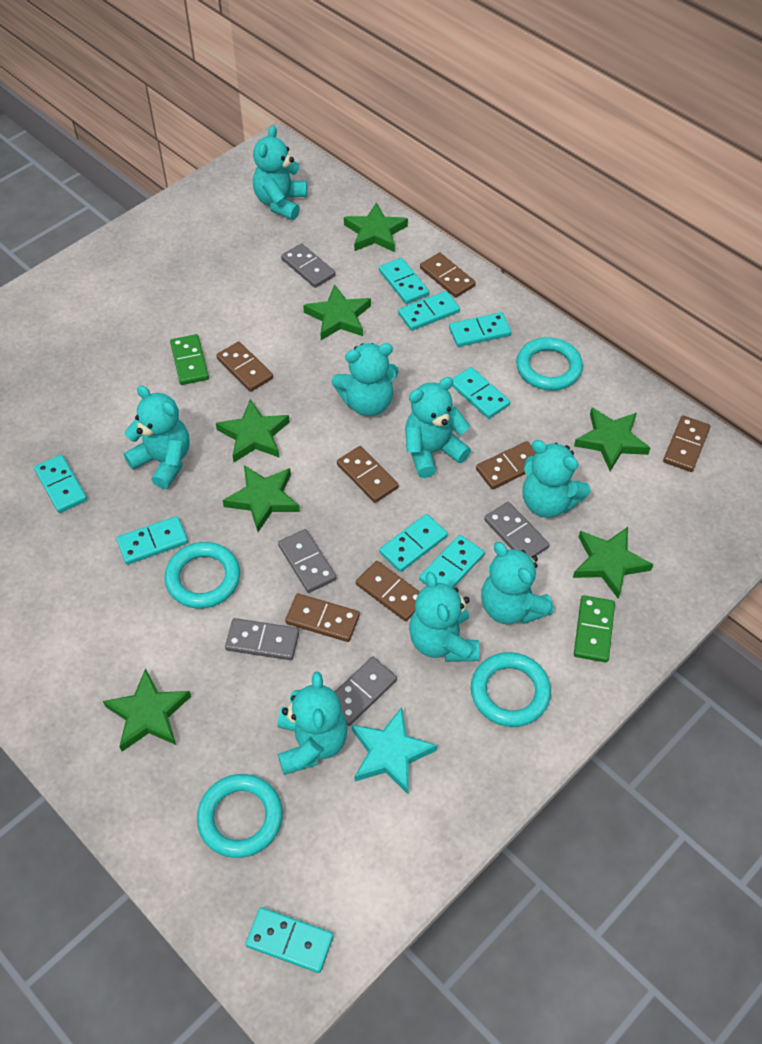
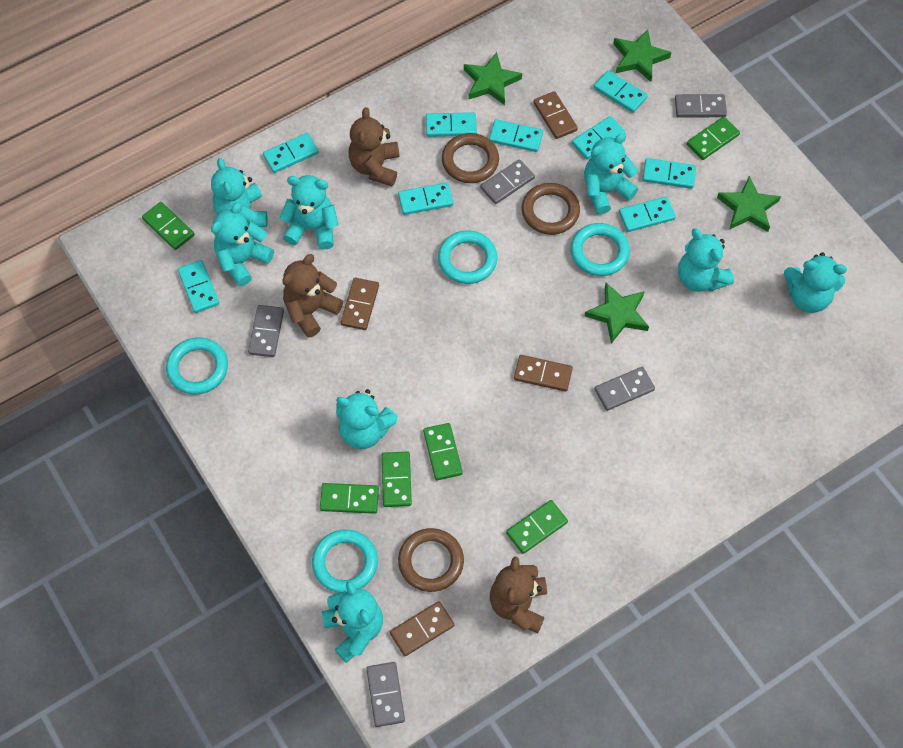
brown domino: [216,341,273,392] [285,593,360,642] [337,446,398,503] [356,561,420,621] [420,253,476,298] [476,441,536,490] [663,416,711,472] = 7 -> [341,278,379,330] [390,601,454,656] [514,355,573,392] [533,91,578,139] = 4
brown ring: none = 0 -> [398,528,464,592] [442,133,499,183] [521,183,580,235] = 3
brown teddy bear: none = 0 -> [282,254,343,338] [349,107,400,186] [490,557,547,633] = 3
green domino: [170,334,209,385] [574,595,615,662] = 2 -> [142,202,194,250] [320,483,379,514] [382,451,412,507] [423,423,463,480] [506,500,568,554] [687,116,740,160] = 6
green star: [103,668,191,751] [216,399,290,462] [223,465,300,532] [303,284,371,340] [344,202,408,252] [573,527,653,599] [574,408,650,471] = 7 -> [464,52,522,105] [585,283,649,344] [613,29,672,82] [717,176,781,232] = 4
turquoise star: [352,707,437,794] = 1 -> none = 0

